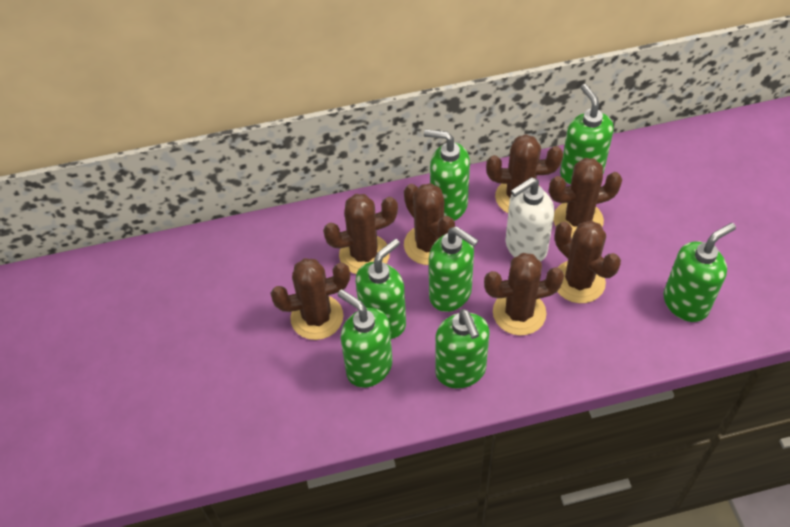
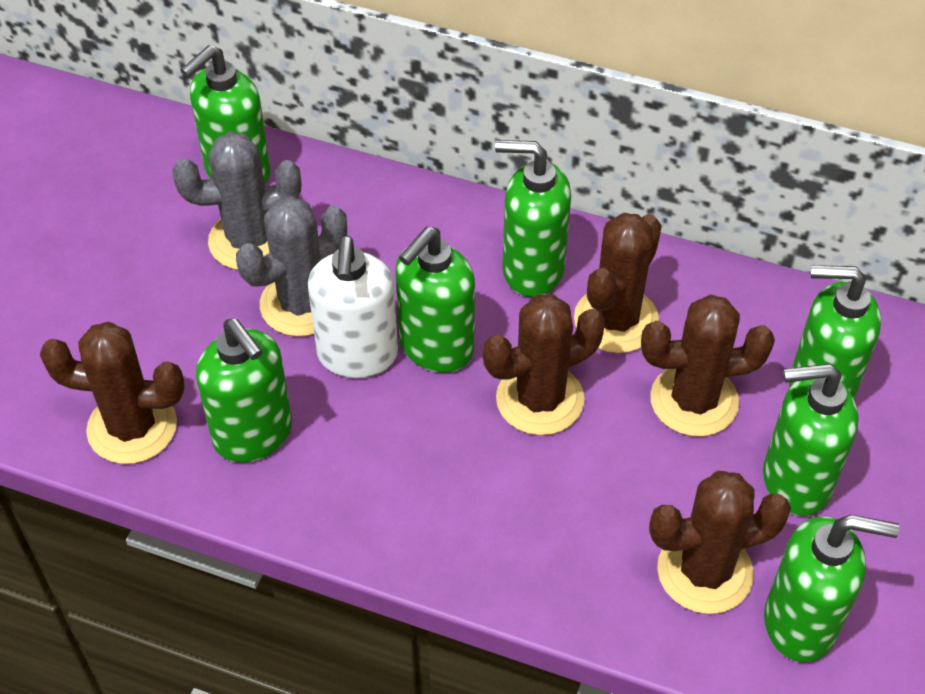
brown cactus: [271,258,350,340] [323,194,398,274] [404,183,455,265] [484,253,564,336] [486,134,563,213] [549,158,622,239] [555,220,621,303] = 7 -> [40,322,185,464] [483,294,605,435] [574,213,662,353] [641,294,775,436] [649,471,791,614] = 5
grey cactus: none = 0 -> [172,132,301,270] [236,196,347,337] = 2

